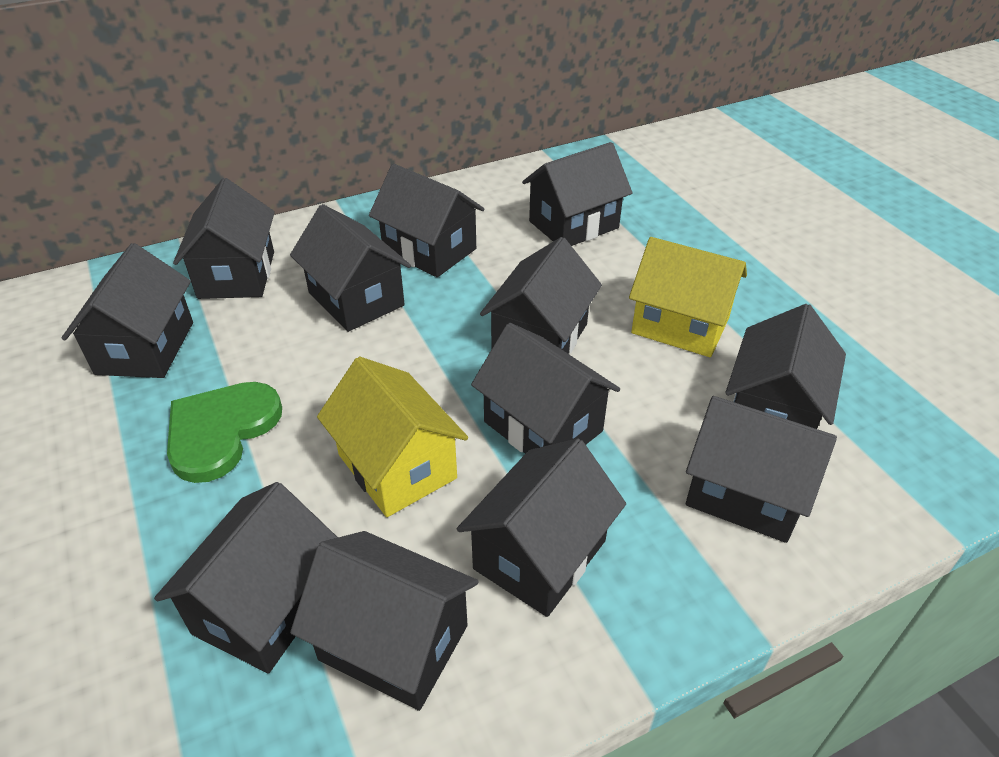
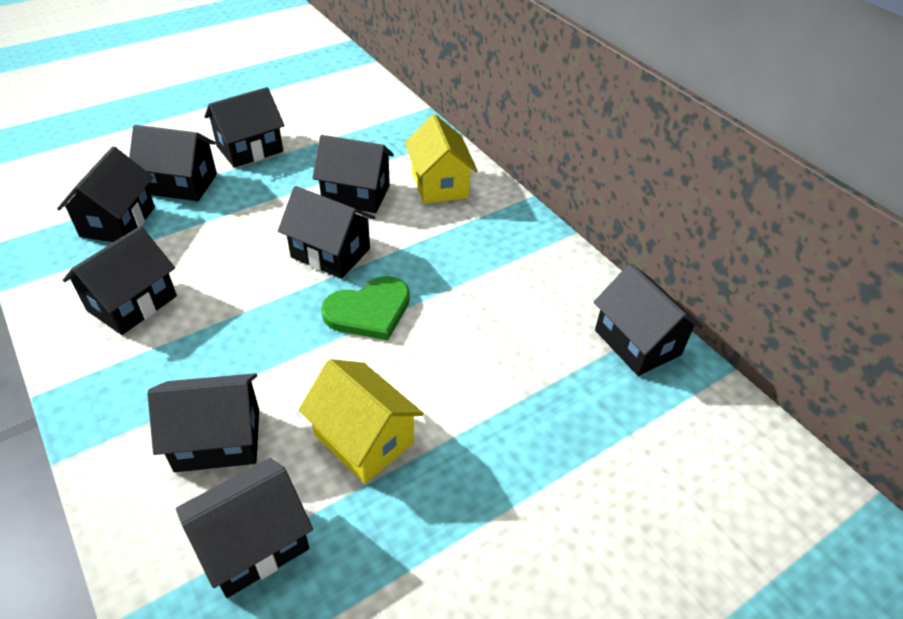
black house: [62,243,193,378] [154,482,338,673] [173,178,275,299] [290,204,411,332] [290,531,478,711] [369,164,484,277] [457,438,626,617] [471,323,620,454] [480,237,602,354] [522,142,632,246] [686,396,837,543] [725,304,846,429] = 12 -> [57,147,155,242] [63,226,177,335] [129,125,217,201] [147,373,259,472] [176,458,313,598] [204,87,285,168] [278,186,376,279] [312,135,394,213] [594,264,703,376] = 9

